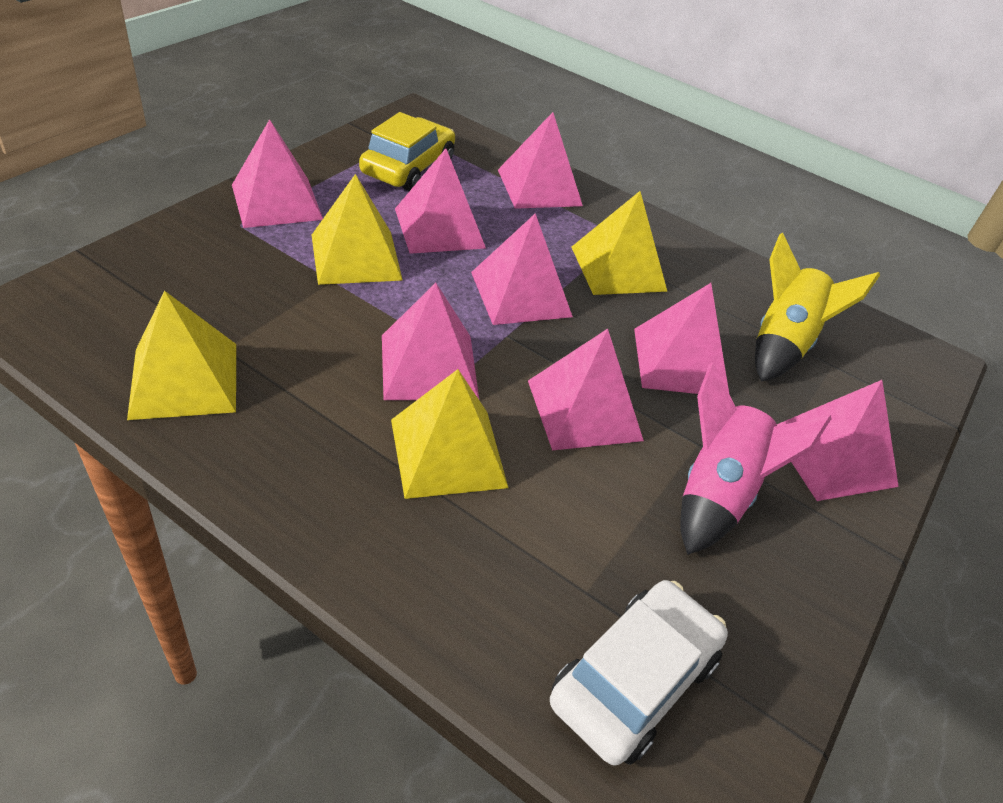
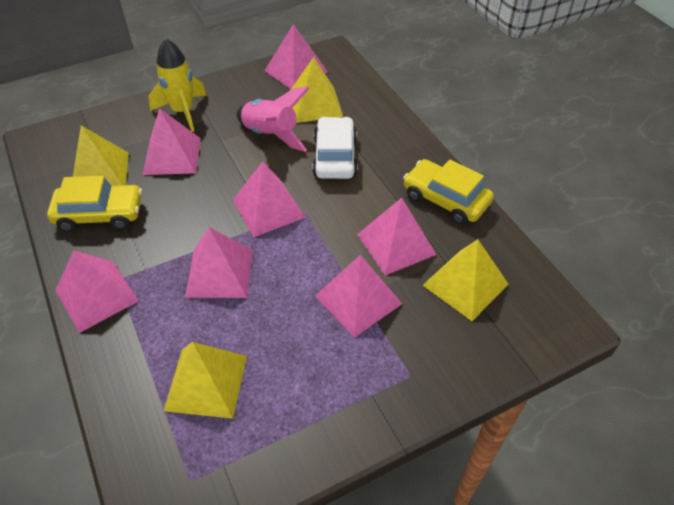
pink pyramid: [232,119,323,228] [382,283,479,400] [395,148,486,254] [471,214,573,325] [498,112,583,209] [528,329,644,450] [634,283,729,394] [777,380,899,501] = 8 -> [55,251,139,333] [143,108,201,175] [185,227,253,298] [233,161,306,237] [264,24,328,89] [315,255,402,338] [357,198,437,275] = 7
yellow car: [359,112,455,191] = 1 -> [47,176,142,232] [403,159,494,225] = 2

